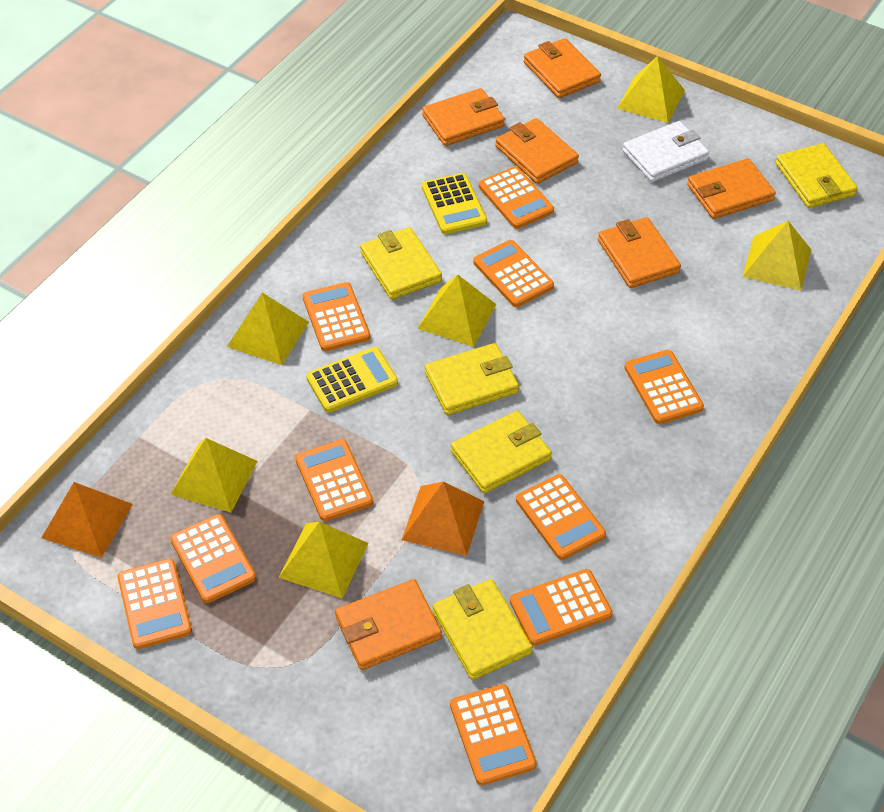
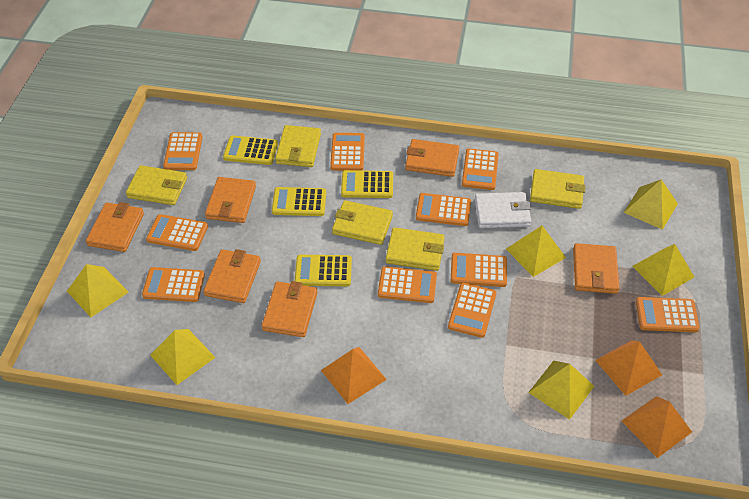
orange pyramid: [41,482,133,558] [402,481,485,556] = 2 -> [321,347,387,404] [595,340,662,396] [622,396,692,458] = 3
yellow calculator: [306,347,398,412] [422,173,487,234] = 2 -> [223,135,278,165] [272,187,326,216] [295,255,352,286] [341,170,393,198] = 4

